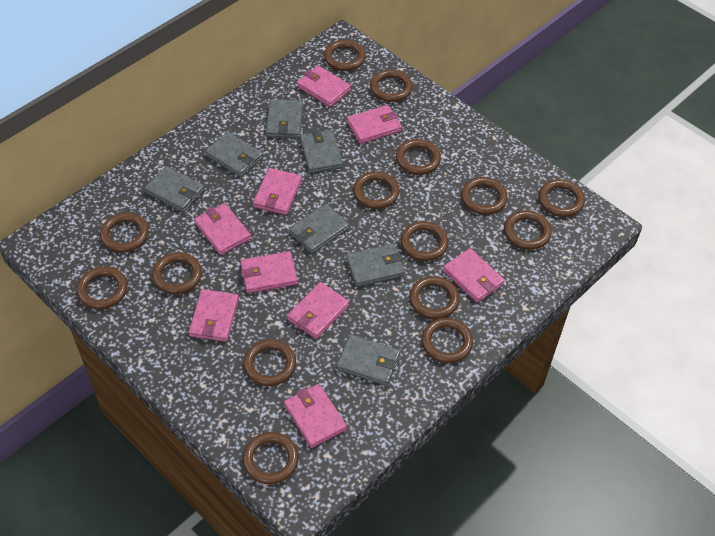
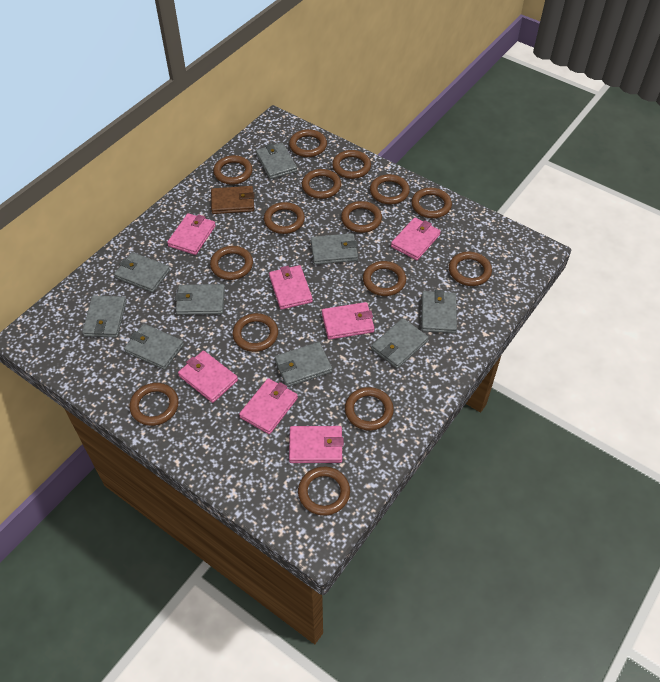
brown wallet: none = 0 -> [211,186,255,214] = 1
grey wallet: [144,166,205,212] [205,132,263,177] [266,99,303,138] [289,204,349,254] [300,130,343,173] [336,335,400,386] [346,244,405,287] = 7 -> [82,295,126,337] [114,252,170,293] [124,324,184,370] [175,284,225,315] [256,143,297,179] [275,342,332,387] [310,233,358,265] [371,318,429,368] [421,290,457,333] = 9
pink wallet: [188,289,239,342] [194,203,251,255] [240,251,298,293] [253,168,302,215] [284,384,347,448] [287,282,349,339] [297,65,351,107] [347,105,402,144] [443,248,505,303] = 9 -> [167,213,216,255] [178,351,238,403] [239,378,298,434] [269,265,313,310] [289,426,344,463] [322,302,374,340] [391,217,441,260] = 7

